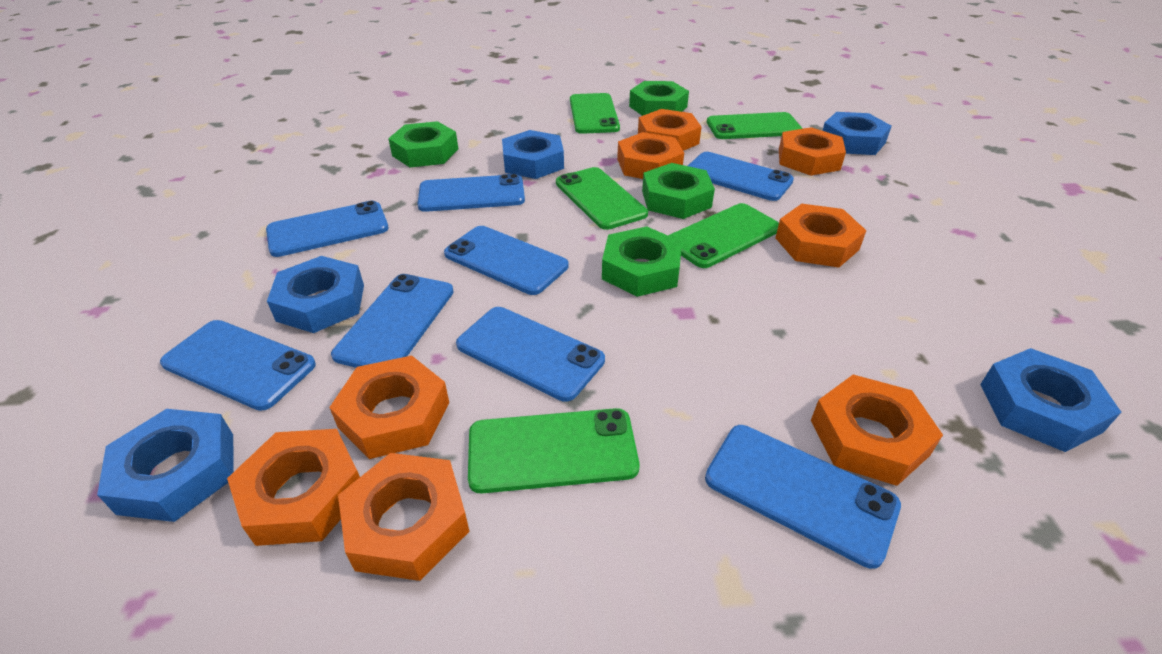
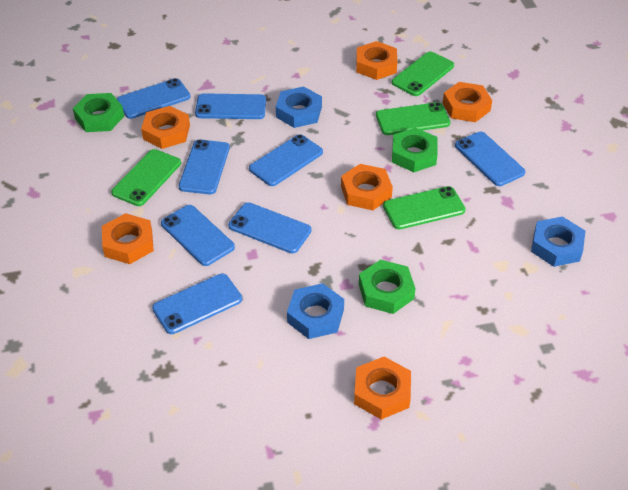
blue nut: [97,409,234,522] [267,256,364,333] [502,130,564,179] [822,112,892,155] [980,348,1121,452] = 5 -> [276,86,322,128] [287,283,344,339] [531,216,585,267] = 3
green nut: [388,121,458,168] [602,226,682,297] [629,81,689,116] [642,163,715,219] = 4 -> [73,93,124,132] [359,259,416,314] [392,127,438,172] = 3
green phone: [468,408,639,493] [556,167,648,230] [570,93,620,134] [668,203,779,268] [707,112,803,139] = 5 -> [111,149,181,206] [376,102,450,135] [383,186,466,229] [392,51,454,96] = 4
orange nut: [227,429,360,546] [329,355,449,459] [338,453,470,581] [617,132,684,179] [638,109,701,151] [775,204,867,267] [779,127,846,176] [811,375,943,486] = 8 -> [102,213,154,264] [141,106,190,149] [341,164,393,210] [354,357,411,420] [356,41,397,80] [443,82,492,122] = 6

